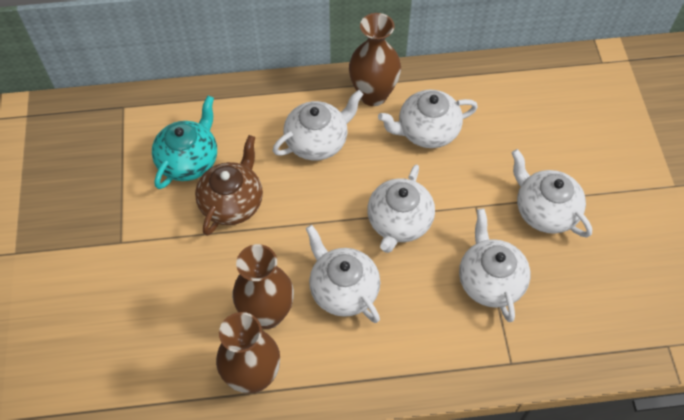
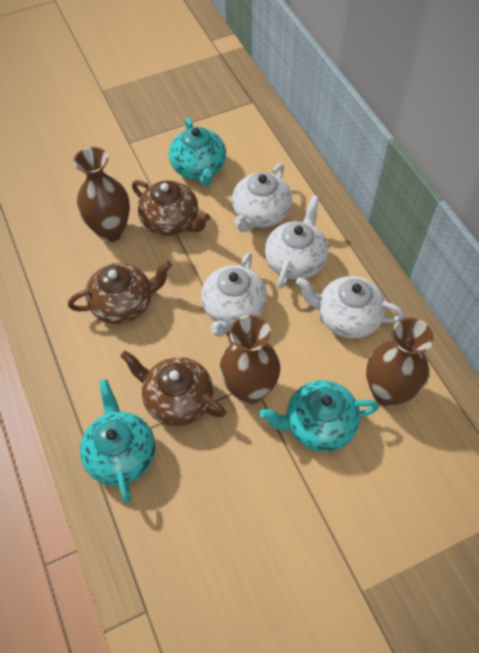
brown teapot: [195,135,263,235] = 1 -> [68,260,172,324] [120,351,226,426] [132,180,210,236] = 3
turquoise teapot: [152,96,217,189] = 1 -> [80,379,156,503] [169,118,226,186] [260,380,379,452] = 3
white teapot: [273,90,364,160] [306,225,380,323] [367,165,435,253] [378,90,478,148] [459,208,531,322] [511,149,592,237] = 6 -> [201,252,267,337] [232,163,292,232] [265,195,328,289] [296,276,404,339] = 4

